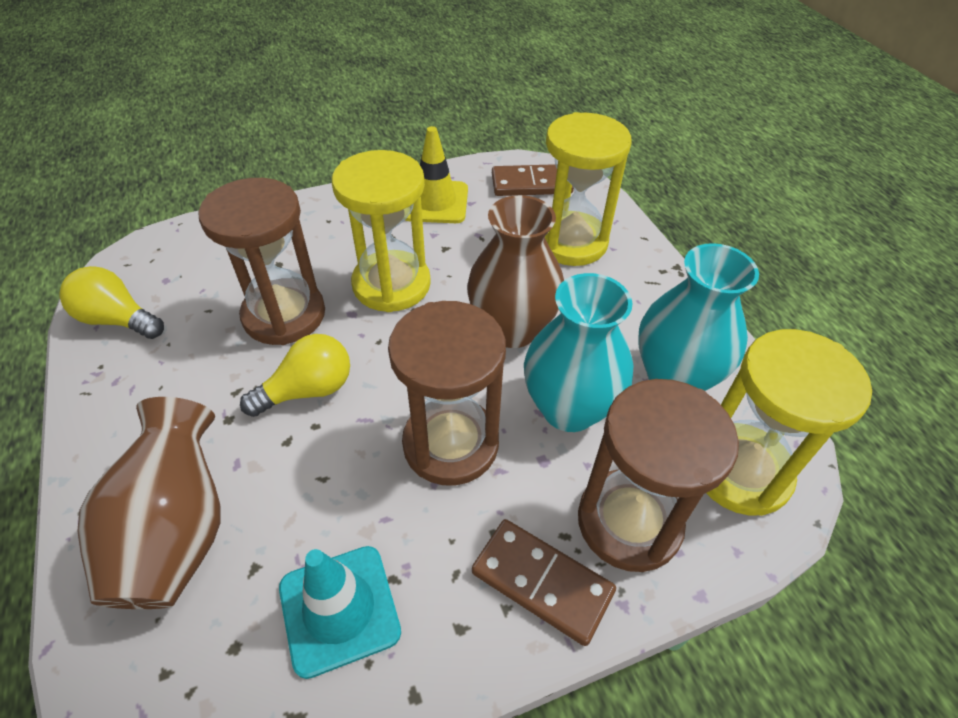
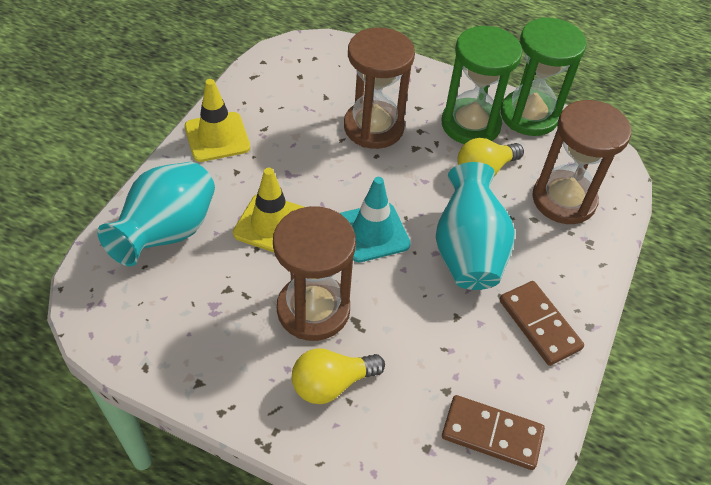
brown vase: [77,397,221,609] [467,195,564,348] = 2 -> none = 0
green hourglass: none = 0 -> [441,26,522,144] [501,17,587,136] = 2
yellow hourglass: [332,150,431,312] [545,112,631,266] [706,329,872,516] = 3 -> none = 0
yellow traffic cone: [405,126,468,223] = 1 -> [185,79,250,162] [233,168,304,252] = 2

